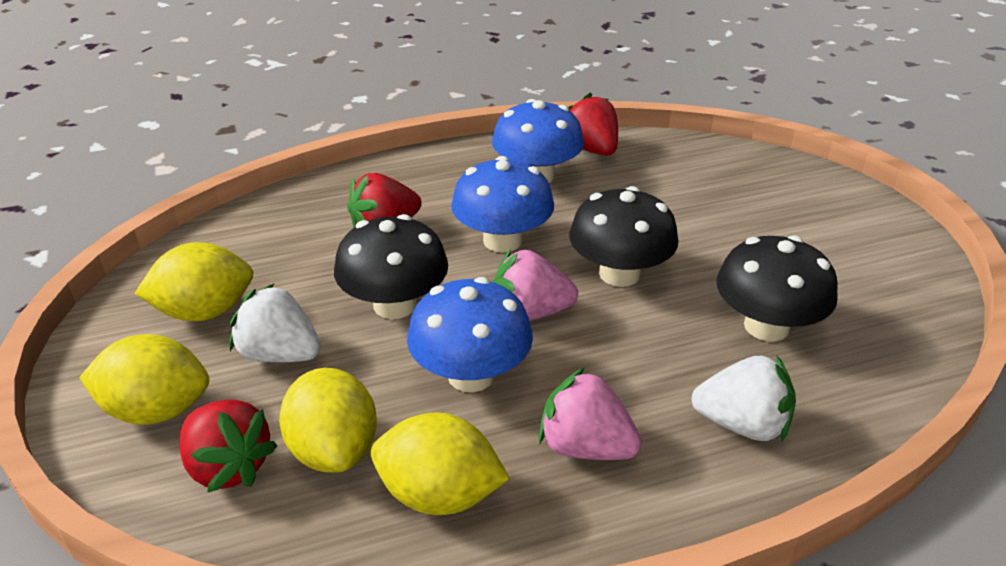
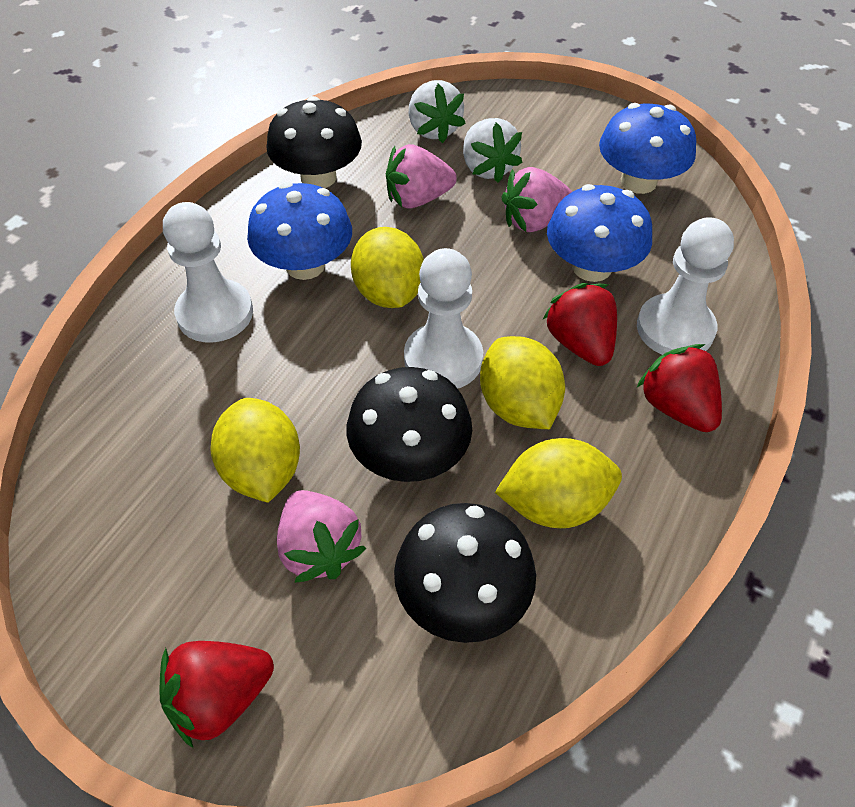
pink strawberry: [494,249,578,321] [539,368,642,460] = 2 -> [277,490,366,583] [386,144,457,208] [502,167,572,232] = 3
white pawn: none = 0 -> [163,202,253,343] [404,248,483,389] [637,217,734,355] = 3

